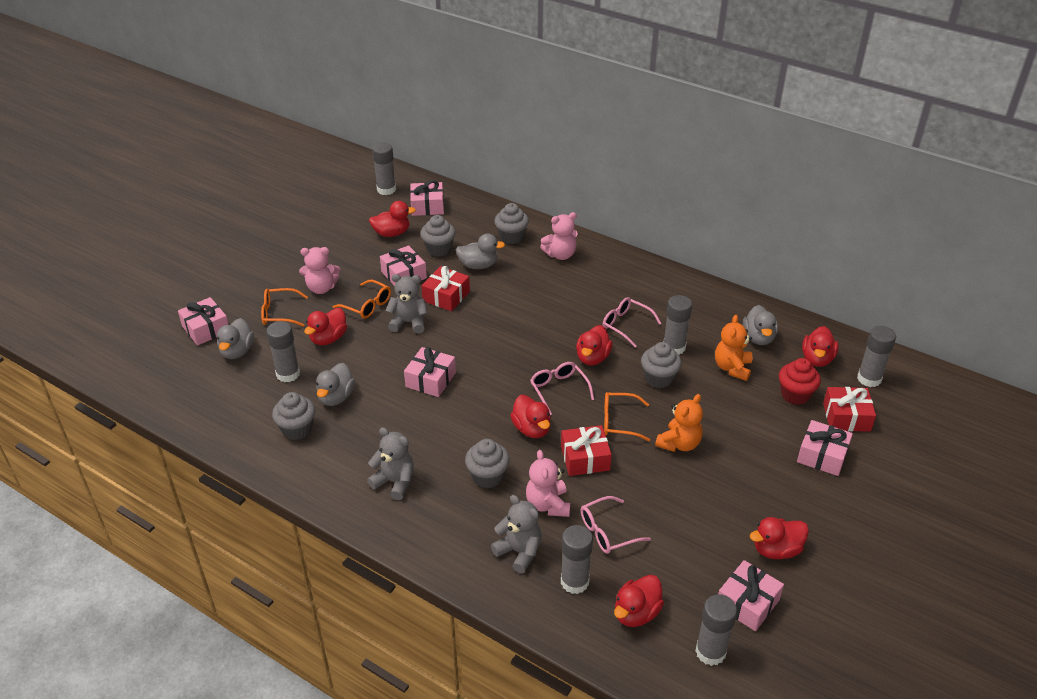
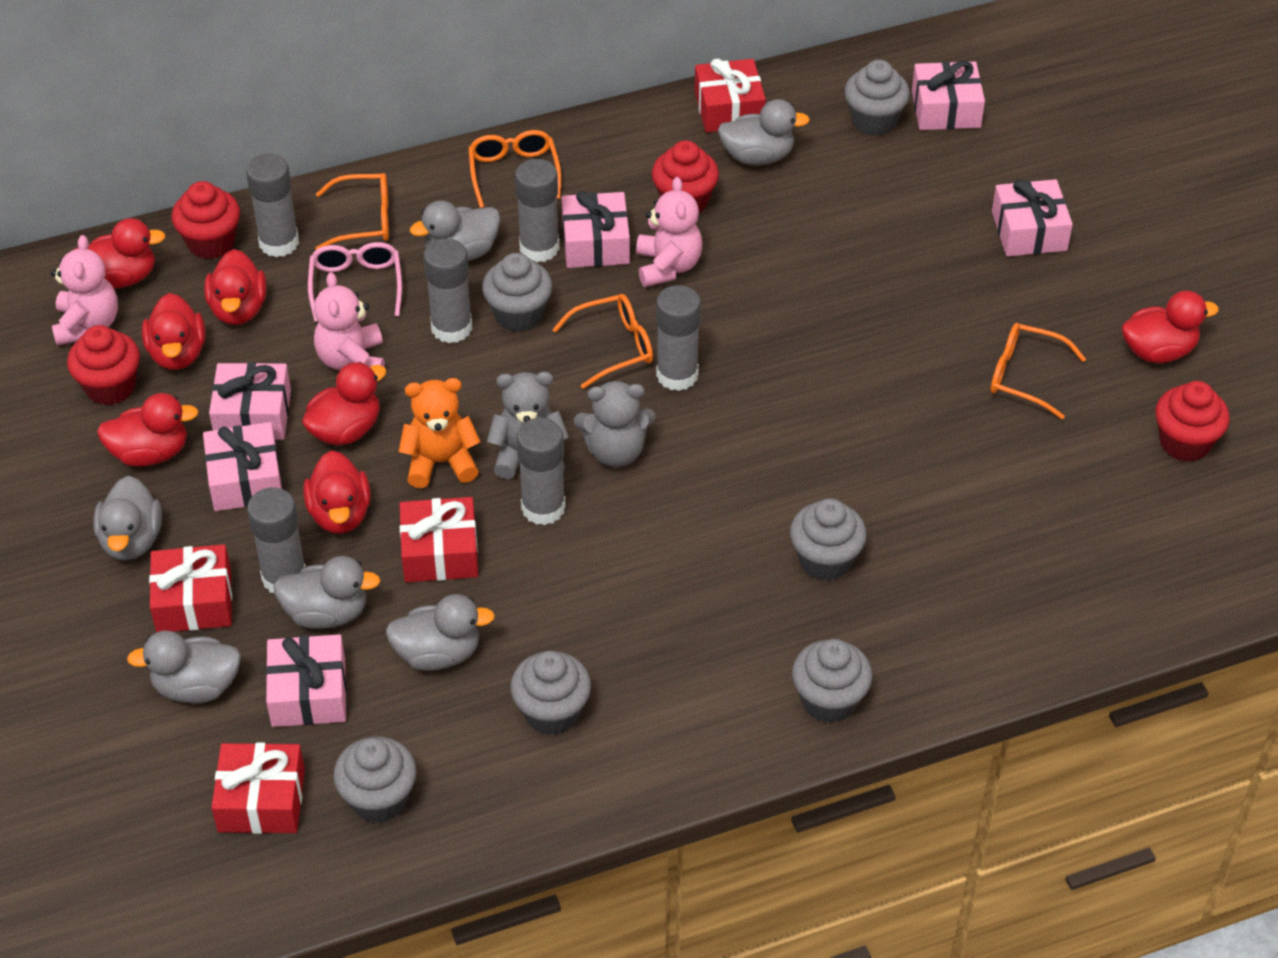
grey cupcake: [272,392,316,440] [420,215,455,257] [465,439,510,488] [494,203,529,244] [641,342,682,388] = 5 -> [333,737,417,823] [482,253,552,332] [510,651,591,735] [790,498,867,581] [792,639,872,723] [845,60,910,136] = 6
grey duck: [217,318,254,359] [316,363,355,406] [456,233,505,269] [743,305,778,345] = 4 -> [93,476,162,561] [127,631,241,703] [273,556,380,629] [385,594,495,671] [410,201,500,261] [718,99,810,165] = 6
grey teddy bear: [367,427,414,500] [386,274,428,334] [491,495,542,573] = 3 -> [487,372,569,479] [574,381,656,467] = 2
orange glasses: [261,288,308,327] [333,280,391,319] [604,392,650,441] = 3 -> [316,173,389,250] [468,130,561,208] [552,294,653,389] [991,323,1086,419] = 4
orange teddy bear: [655,394,703,452] [715,315,752,381] = 2 -> [399,378,481,488] = 1
pink glasses: [530,362,594,415] [581,496,651,554] [603,297,662,348] = 3 -> [308,242,402,322] = 1
red cupcake: [779,358,821,405] = 1 -> [67,325,140,405] [171,181,240,259] [652,140,719,213] [1155,381,1230,462] = 4
red gift: [422,266,470,311] [561,425,612,476] [823,387,876,432] = 3 -> [149,544,232,632] [211,742,305,834] [400,497,478,582] [694,59,766,132] = 4

